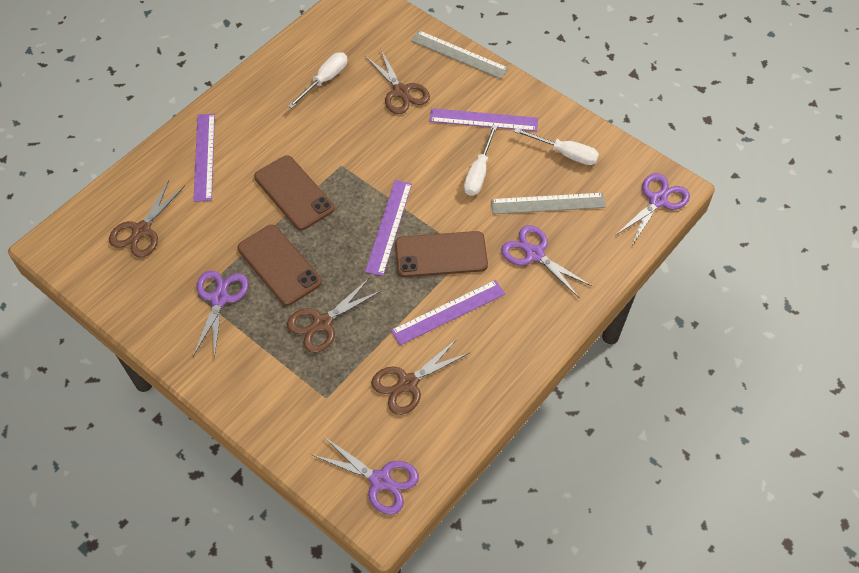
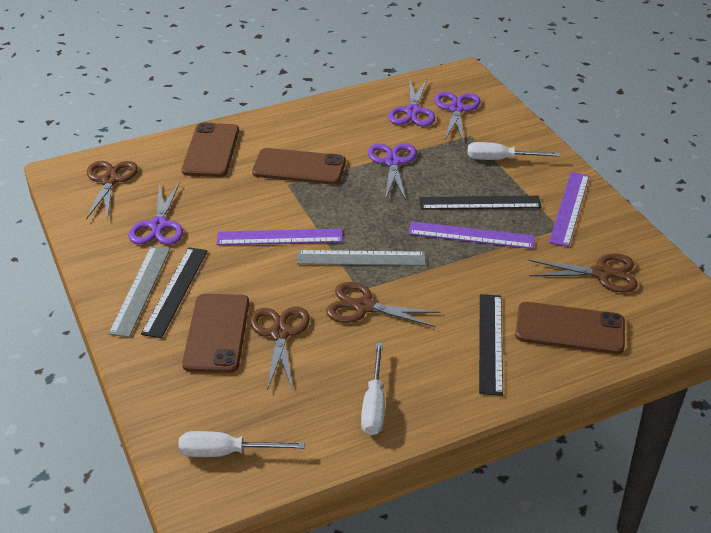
black ruler: none = 0 -> [141,247,208,338] [420,196,542,210] [479,294,503,396] = 3
brown phone: [238,225,322,306] [254,155,335,230] [395,231,488,277] = 3 -> [182,122,239,177] [182,294,249,373] [252,148,346,185] [515,302,625,354] = 4
purple ruler: [193,114,215,202] [365,180,412,276] [391,280,505,345] [429,108,538,131] = 4 -> [217,229,343,245] [408,221,535,249] [549,172,589,247] = 3

